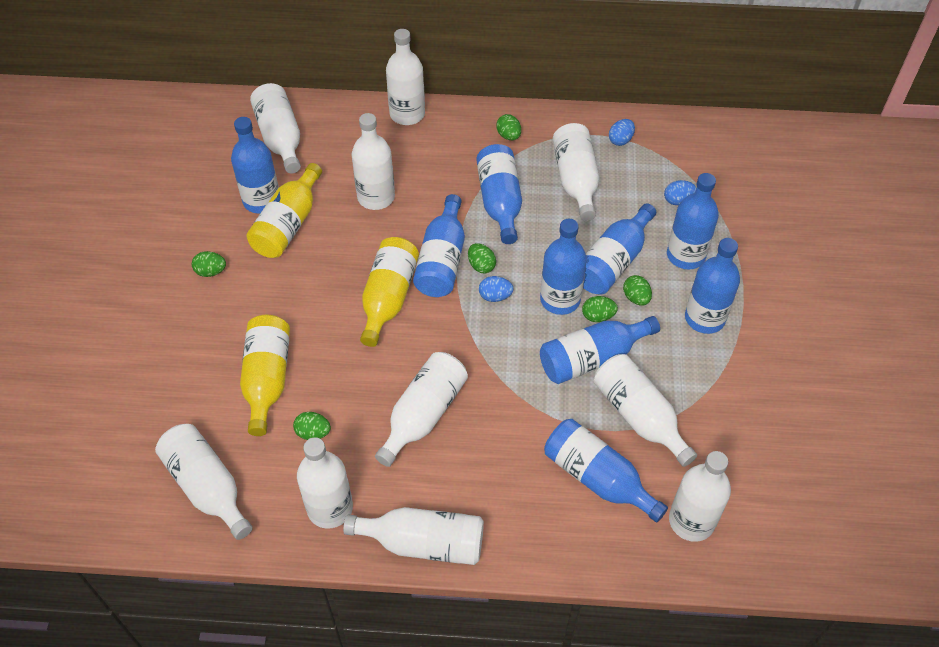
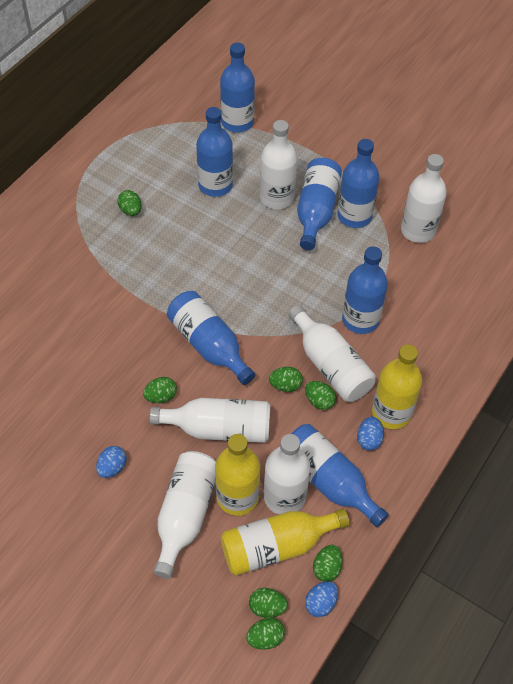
blue bottle: [231,117,279,213] [413,194,465,297] [476,144,522,244] [540,219,587,315] [540,316,660,384] [544,419,668,523] [583,203,656,294] [667,173,719,270] [685,238,740,334] = 9 -> [167,291,255,385] [196,107,233,197] [220,43,255,132] [291,424,389,527] [297,158,342,250] [337,139,380,228] [342,246,388,334] = 7
green egg: [192,251,226,277] [293,412,331,440] [468,243,496,273] [496,114,521,140] [582,296,618,322] [623,275,652,305] = 6 -> [117,190,142,216] [143,377,177,403] [246,618,285,650] [249,588,288,618] [269,367,303,392] [305,381,336,410] [313,545,343,582] = 7
white bottle: [155,424,253,540] [250,83,301,174] [297,437,353,529] [343,507,484,565] [352,113,395,210] [375,352,468,467] [386,29,425,125] [553,123,599,221] [594,354,697,467] [669,451,731,542] = 10 -> [150,398,270,443] [153,451,216,579] [260,120,297,209] [264,434,310,515] [288,305,376,402] [401,154,447,243] = 6

